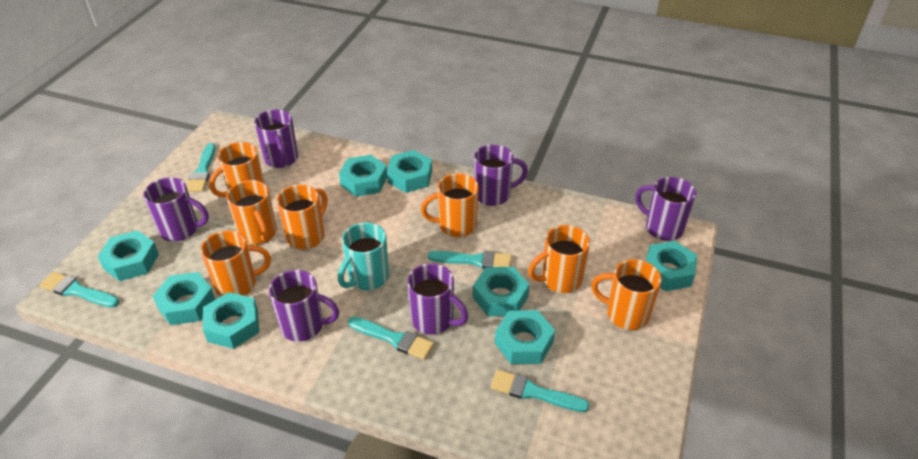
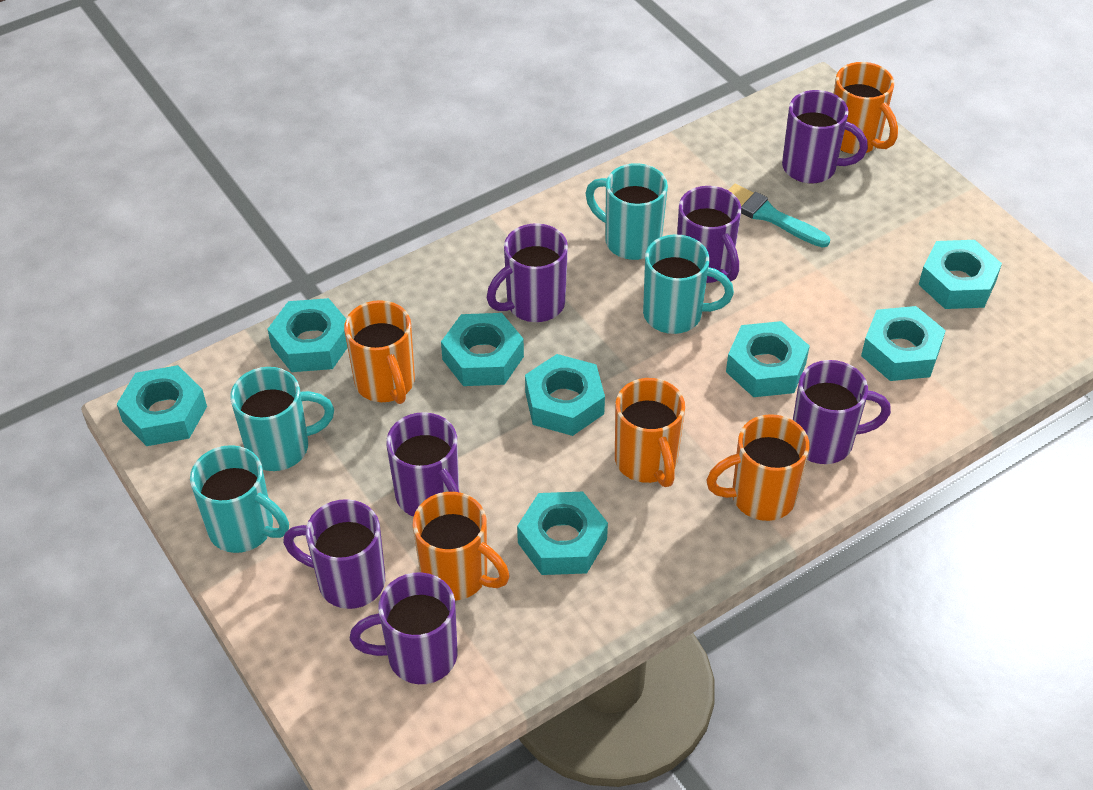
orange mug: [200,230,271,296] [209,142,264,197] [226,180,277,245] [276,185,327,249] [421,173,479,237] [528,225,590,293] [591,259,662,330] = 7 -> [344,300,415,404] [413,492,510,601] [615,378,685,487] [706,414,810,521] [833,62,898,154] = 5
purple mug: [143,177,209,242] [254,109,298,168] [269,270,339,342] [407,263,468,335] [474,144,528,206] [635,177,696,241] = 6 -> [283,499,385,609] [350,572,457,684] [386,412,459,517] [487,223,568,322] [677,186,741,283] [782,90,868,184] [793,360,891,464] = 7
turquoise brush: [40,272,119,308] [187,143,215,192] [348,317,434,360] [428,251,512,269] [490,370,590,412] = 5 -> [728,184,830,248] = 1
turquoise mug: [338,222,389,290] = 1 -> [190,445,289,553] [230,367,334,471] [585,163,668,260] [643,234,734,334] = 4

